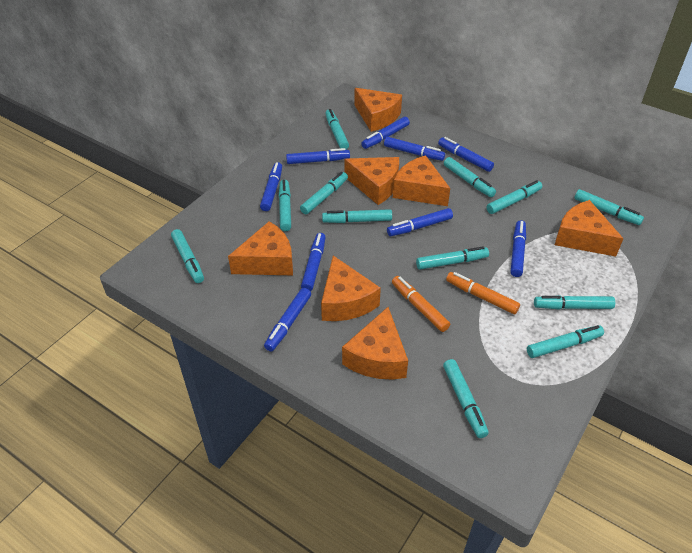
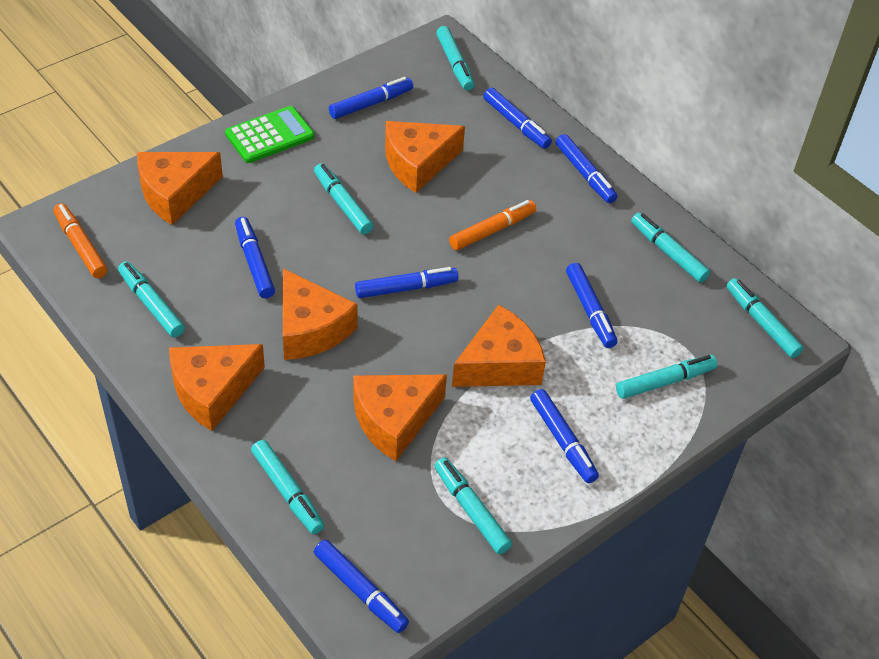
blue marker: [260,162,282,211] [264,288,311,351] [286,148,350,164] [301,233,326,291] [361,117,410,149] [384,137,445,161] [387,208,453,236] [438,137,494,172] [511,220,526,277] = 9 -> [235,217,275,298] [314,540,409,633] [329,77,413,119] [355,267,459,298] [483,88,552,149] [530,389,599,483] [556,134,618,203] [566,263,617,348] = 8
green calculator: none = 0 -> [225,106,314,163] = 1
orange cheese: [228,221,293,275] [321,256,381,321] [342,307,408,380] [344,157,399,205] [354,88,402,132] [393,155,450,206] [555,200,624,257] = 7 -> [137,152,223,225] [169,344,265,431] [283,268,358,360] [353,375,447,461] [385,121,465,193] [452,305,546,387] = 6
turquoise marker: [171,229,204,283] [279,180,291,231] [300,172,348,214] [322,209,392,223] [325,109,349,149] [416,246,489,270] [443,359,489,438] [444,157,496,197] [487,180,542,214] [527,325,604,358] [534,295,615,309] [574,189,644,225] = 12 -> [118,261,185,337] [251,440,325,534] [314,163,374,235] [434,457,512,554] [436,26,475,91] [616,355,717,399] [631,213,710,283] [726,278,804,358] = 8

